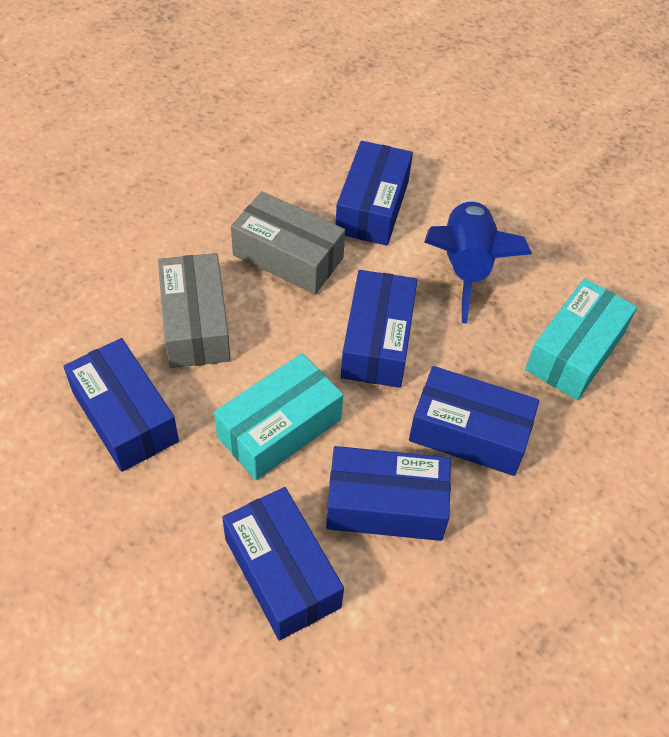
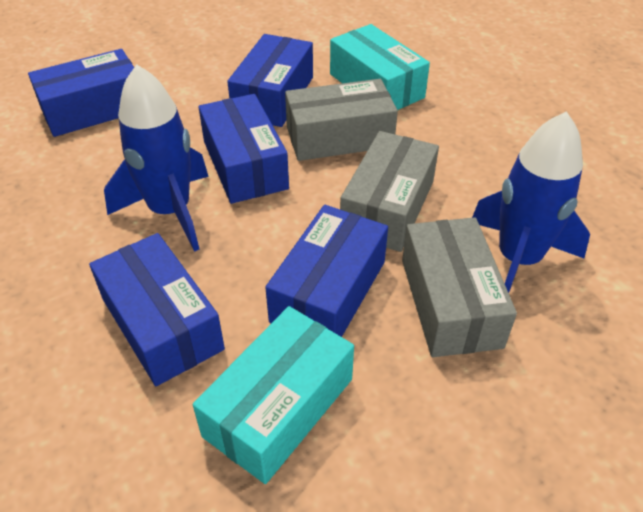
blue box: [64,338,179,472] [222,487,344,640] [326,446,451,541] [336,141,413,246] [341,270,417,388] [409,366,539,476] = 6 -> [28,49,134,137] [89,233,225,386] [198,94,289,204] [227,34,313,127] [265,205,388,337] = 5
blue rocket: [424,200,532,324] = 1 -> [104,64,209,252] [472,111,590,293] = 2
grey box: [158,253,231,368] [231,191,345,294] = 2 -> [285,79,398,161] [340,131,439,252] [402,217,517,357] = 3

